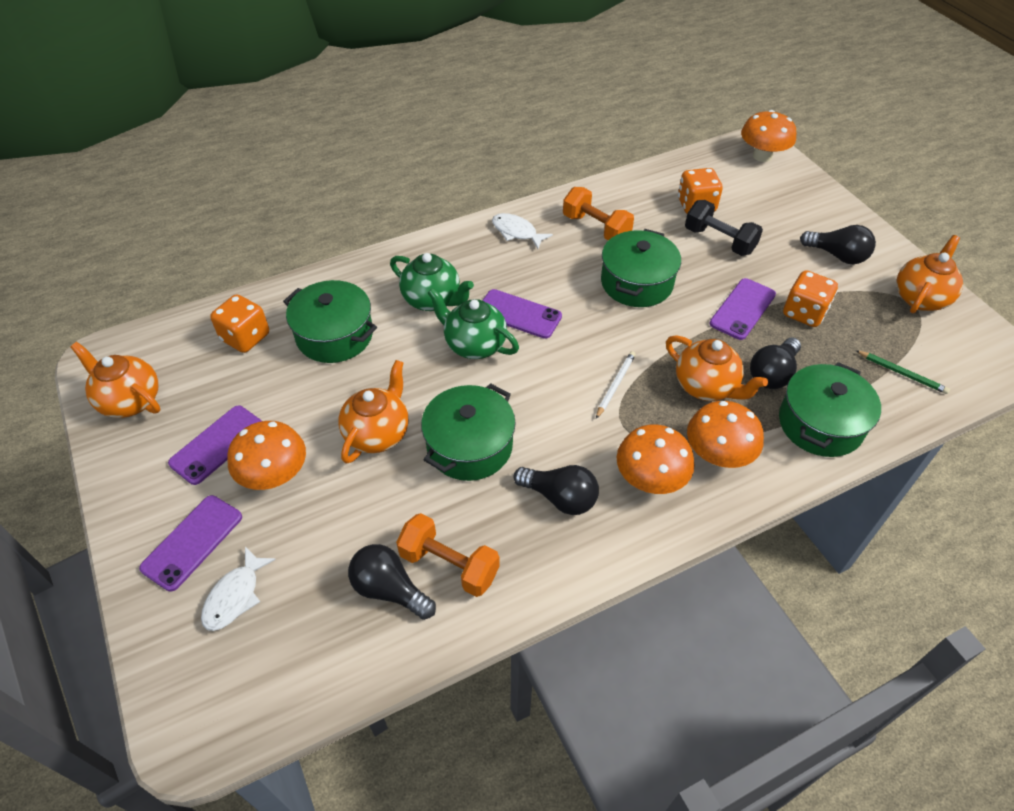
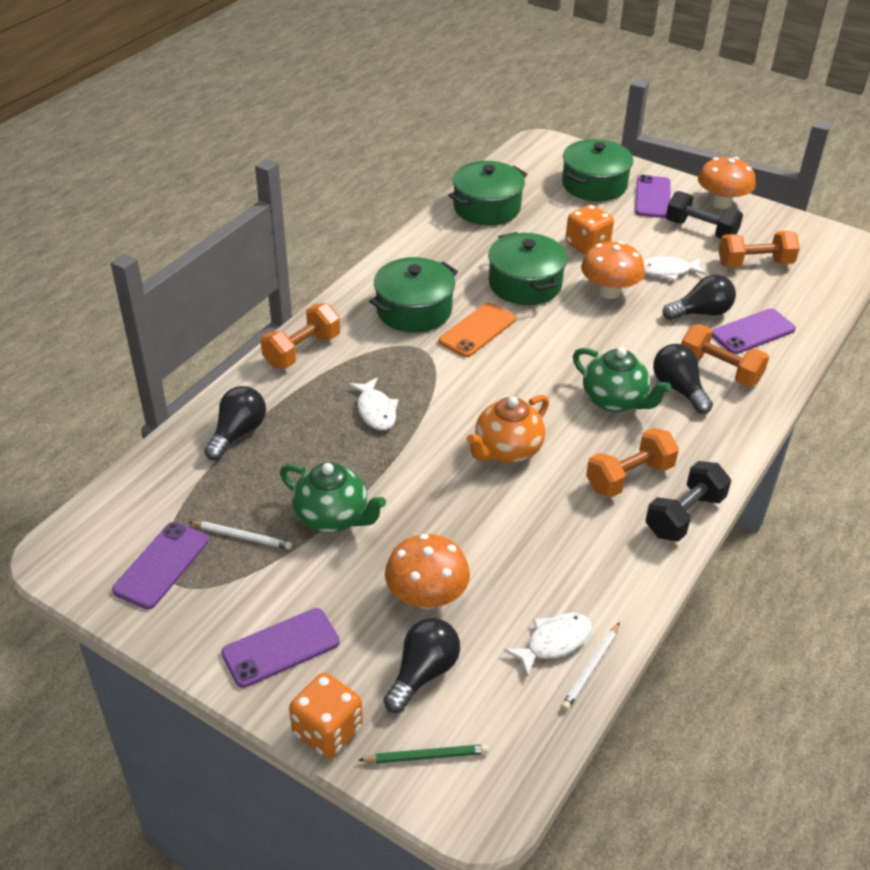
black dumbbell: [685,200,763,256] = 1 -> [646,461,731,542] [666,191,743,239] = 2
orange dice: [210,294,269,353] [678,168,723,213] [783,270,838,327] = 3 -> [289,673,363,758] [565,204,614,255] = 2
orange dumbbell: [396,513,500,597] [563,187,634,241] = 2 -> [261,303,340,368] [586,428,679,497] [681,324,769,387] [719,231,800,268] = 4
orange mushroom: [227,421,306,490] [617,425,695,494] [687,401,764,468] [741,110,796,162] = 4 -> [385,534,470,609] [581,241,645,299] [698,157,756,209] = 3
orange phone: none = 0 -> [439,302,516,357] = 1
orange teapot: [71,342,160,418] [339,360,408,464] [666,335,768,401] [896,235,963,314] = 4 -> [467,395,549,463] = 1
white fish: [201,546,276,631] [492,213,553,249] = 2 -> [348,377,399,430] [504,613,592,677] [643,257,707,281] = 3
white pencil: [596,351,636,419] = 1 -> [189,521,292,550] [561,622,620,711] = 2

